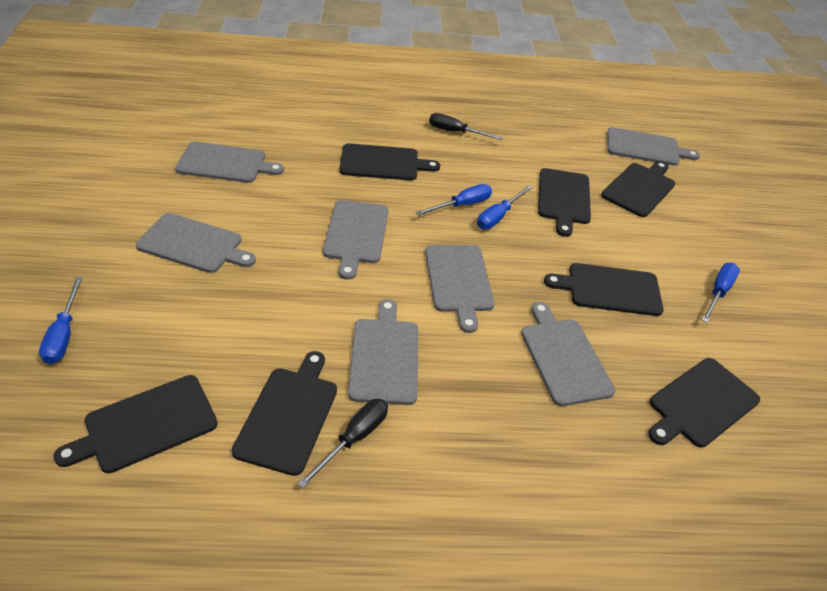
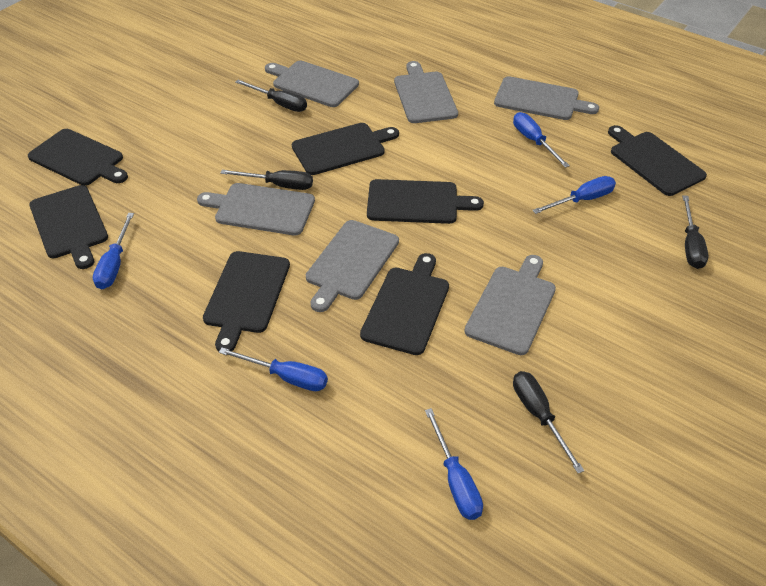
black screwdriver: [298,399,388,488] [429,113,504,141] = 2 -> [220,170,313,190] [236,80,307,112] [513,371,584,473] [682,195,708,269] = 4
blue screwdriver: [39,277,82,364] [416,184,492,216] [477,185,532,229] [702,263,740,323] = 4 -> [93,213,134,289] [219,347,328,391] [425,408,483,520] [513,112,570,168] [532,176,616,214] = 5
grey cutting board: [136,213,256,273] [175,142,284,183] [323,200,388,280] [348,299,418,405] [425,245,494,333] [521,302,615,406] [607,127,700,166] = 7 -> [197,183,315,236] [265,61,359,107] [306,220,399,312] [394,61,458,123] [464,255,556,355] [494,76,599,120] = 6

